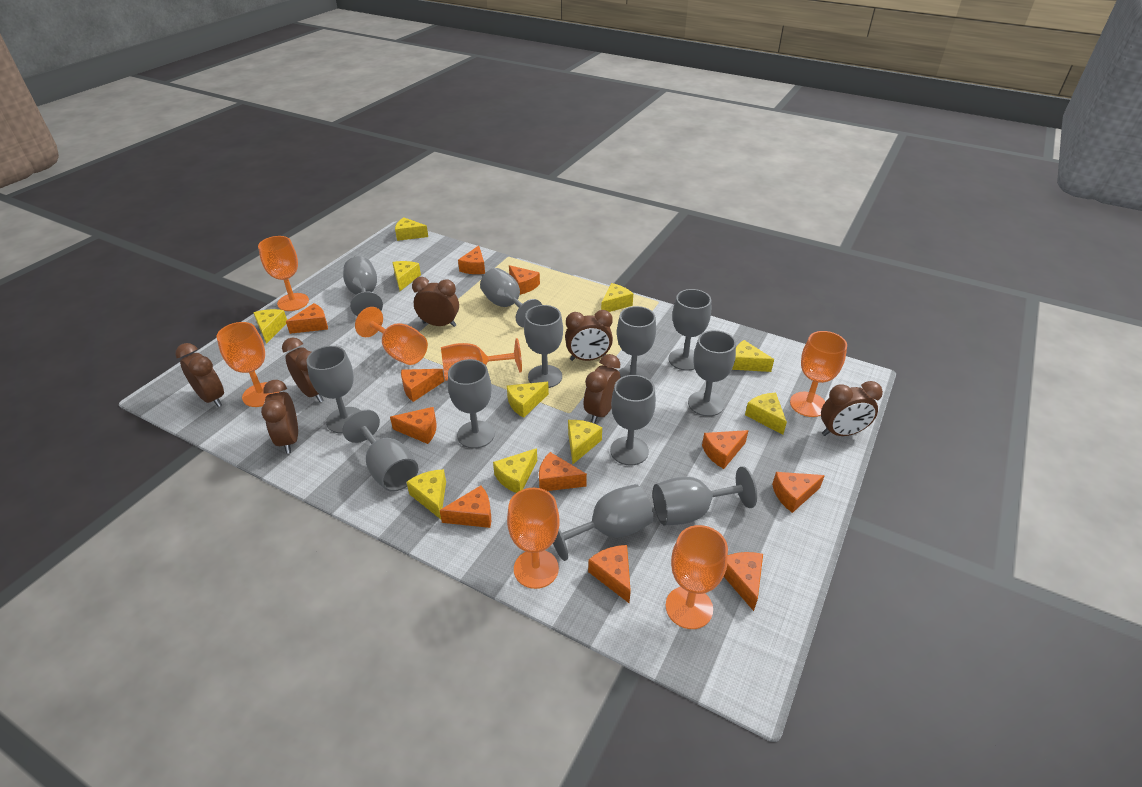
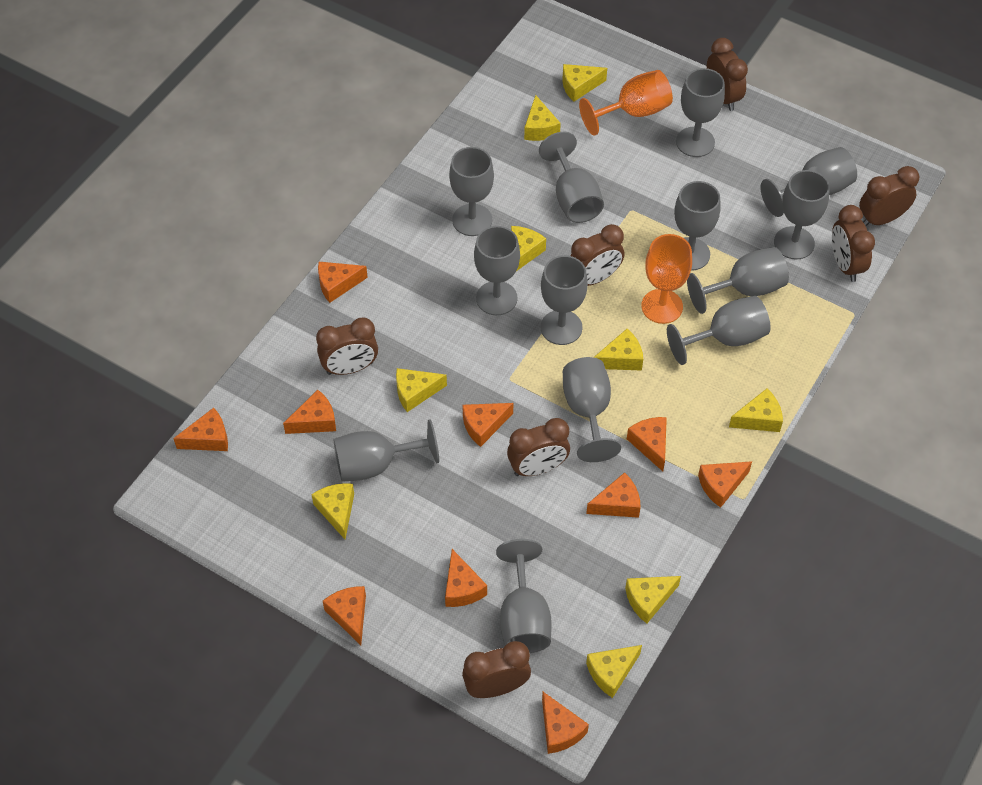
grey goblet: [306,346,360,434] [343,256,383,316] [343,409,418,492] [448,359,495,449] [480,268,542,328] [524,305,563,388] [553,484,653,561] [610,375,656,466] [617,306,656,380] [653,466,757,525] [668,289,711,371] [688,330,736,416] = 12 -> [333,419,439,482] [449,147,494,236] [474,226,520,315] [496,539,552,653] [539,132,604,223] [541,255,588,345] [563,357,621,462] [667,296,770,365] [674,181,721,271] [676,68,725,157] [687,247,789,314] [761,147,857,217] [774,170,830,260] = 13
orange cheese: [286,303,328,334] [390,407,437,444] [401,369,444,402] [439,485,491,528] [458,246,485,274] [509,265,540,295] [539,452,587,491] [588,545,631,603] [702,430,749,469] [724,552,763,611] [772,472,825,513] = 11 -> [173,408,228,451] [283,390,336,434] [318,262,368,303] [323,586,366,645] [445,549,487,607] [462,403,513,447] [542,692,589,754] [586,472,641,518] [627,417,667,471] [698,461,752,508] = 10
orange goblet: [217,322,280,407] [258,236,309,311] [355,307,428,365] [441,338,522,381] [507,488,560,589] [665,525,728,629] [790,331,847,417] = 7 -> [579,70,673,136] [641,234,692,324] = 2
yellow cheese: [253,309,287,344] [392,261,421,291] [395,217,428,241] [407,469,446,519] [493,448,537,493] [507,382,549,418] [568,420,602,464] [601,283,633,312] [732,340,774,372] [745,393,787,435] = 10 -> [311,483,354,539] [396,368,447,412] [511,226,546,271] [524,95,561,141] [563,64,607,102] [586,645,642,698] [594,329,643,371] [625,576,681,623] [729,389,783,432] = 9

